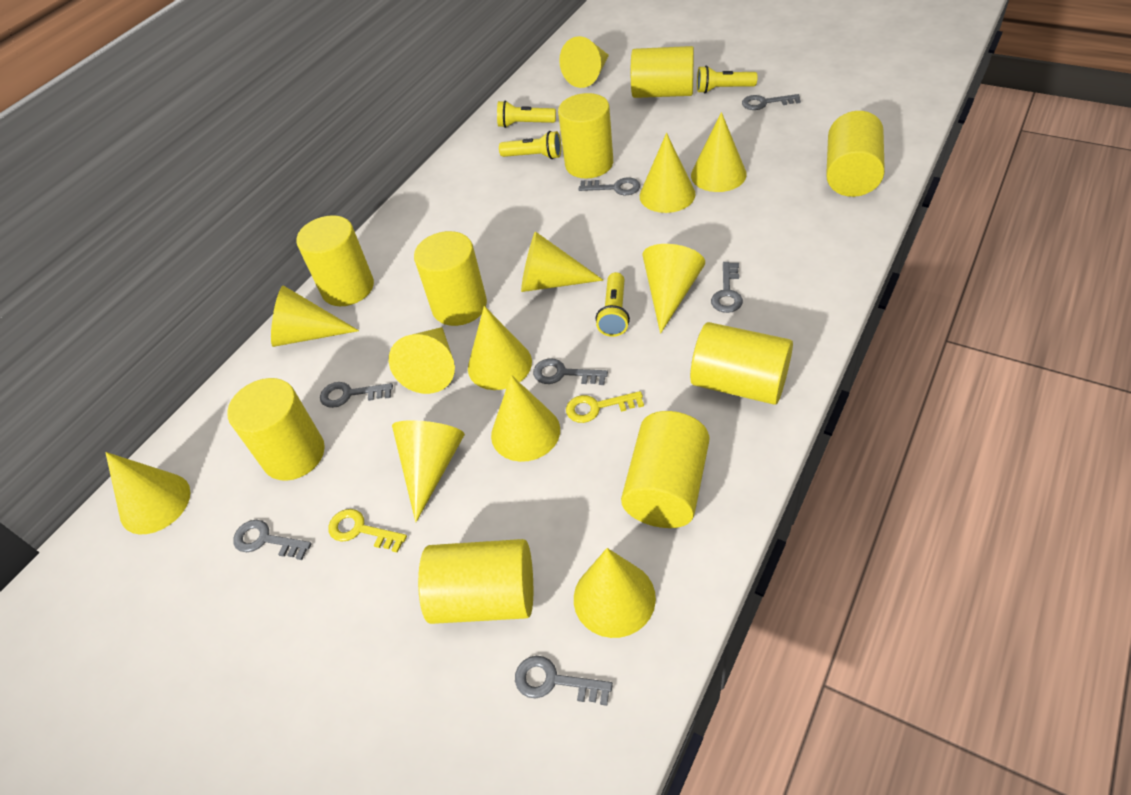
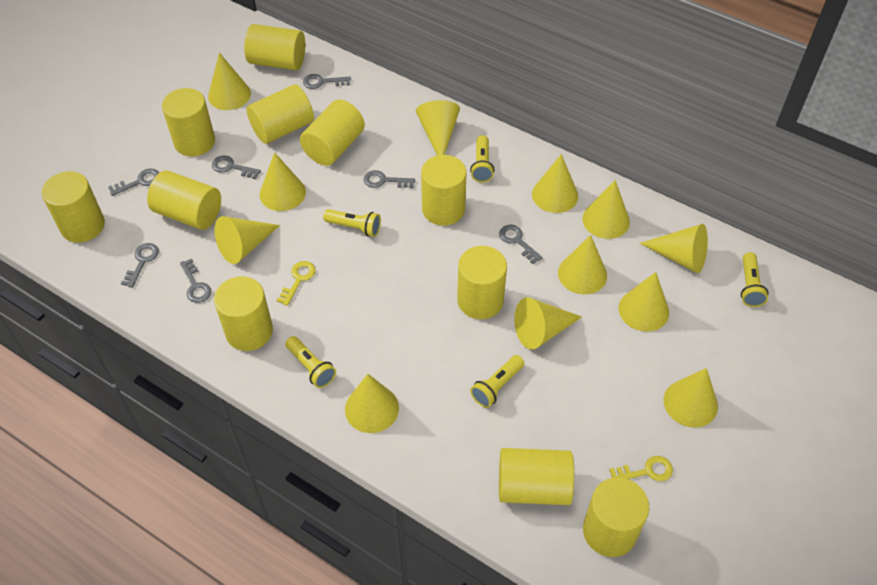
yellow cylinder: [227,378,325,481] [296,215,374,306] [414,231,487,326] [418,539,533,624] [558,93,613,179] [621,411,709,528] [631,46,694,98] [690,322,793,405] [826,111,885,197] = 9 -> [41,171,105,243] [147,170,221,230] [162,88,215,156] [214,276,273,351] [244,24,305,70] [247,85,314,144] [300,100,365,166] [421,155,466,226] [457,246,507,319] [499,448,574,505] [583,477,649,557] = 11
yellow flashlight: [497,100,556,128] [499,131,561,159] [596,272,630,337] [697,65,757,93] = 4 -> [285,336,336,388] [323,209,381,237] [470,135,494,182] [470,355,524,408] [741,252,768,307] = 5

